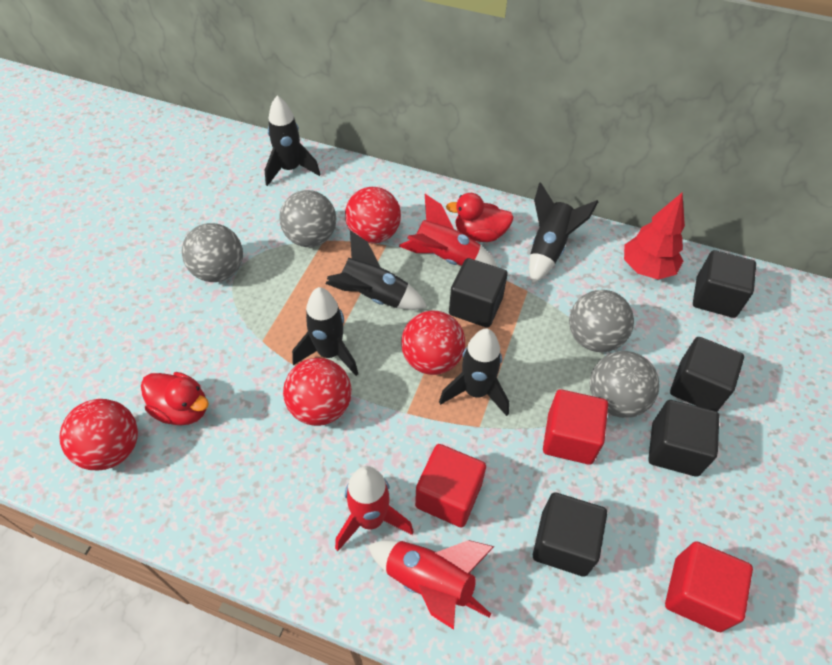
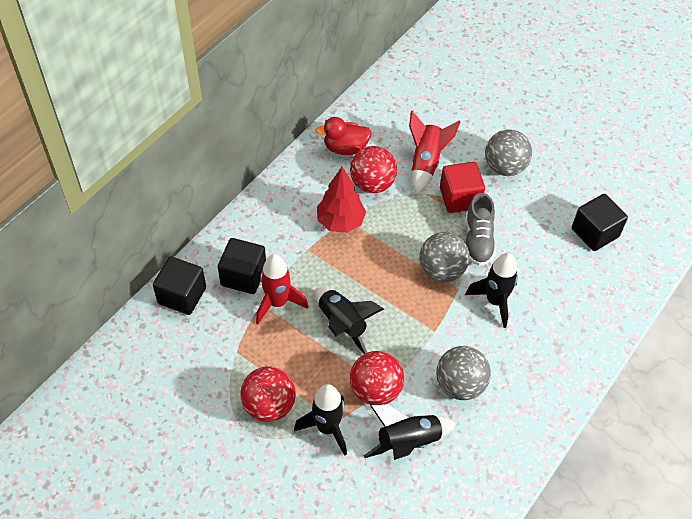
black cube: [449,258,508,328] [533,492,607,577] [648,400,719,477] [670,337,744,412] [693,250,756,318] = 5 -> [153,256,206,315] [218,238,266,294] [572,194,628,251] = 3
black rocket: [265,96,320,186] [292,287,358,376] [326,230,428,310] [439,329,509,416] [529,182,598,284] = 5 -> [294,384,347,456] [316,287,384,354] [363,405,456,460] [465,253,518,328] = 4
grey ball: [182,223,243,282] [279,190,336,247] [569,290,634,352] [590,351,660,418] = 4 -> [419,232,470,282] [436,346,491,400] [485,129,532,176] = 3
grey shoe: none = 0 -> [466,193,496,266] = 1
red ball: [59,399,138,470] [283,358,352,426] [345,187,401,243] [401,311,465,375] = 4 -> [240,366,296,422] [350,146,397,193] [350,351,404,405] = 3
red cube: [415,444,486,528] [543,389,608,465] [665,542,753,632] = 3 -> [440,162,485,213] = 1
red duck: [141,372,209,426] [446,193,514,242] = 2 -> [315,117,372,155] = 1
red rocket: [335,466,414,551] [368,540,495,630] [399,194,498,267] = 3 -> [256,254,309,324] [409,111,460,194] = 2

